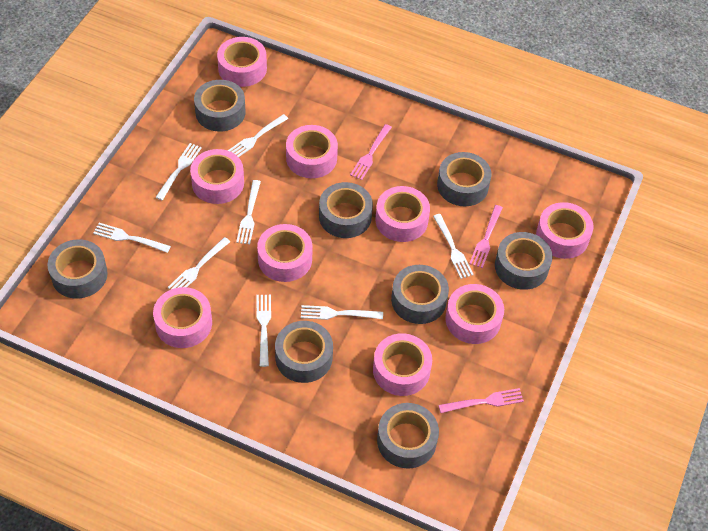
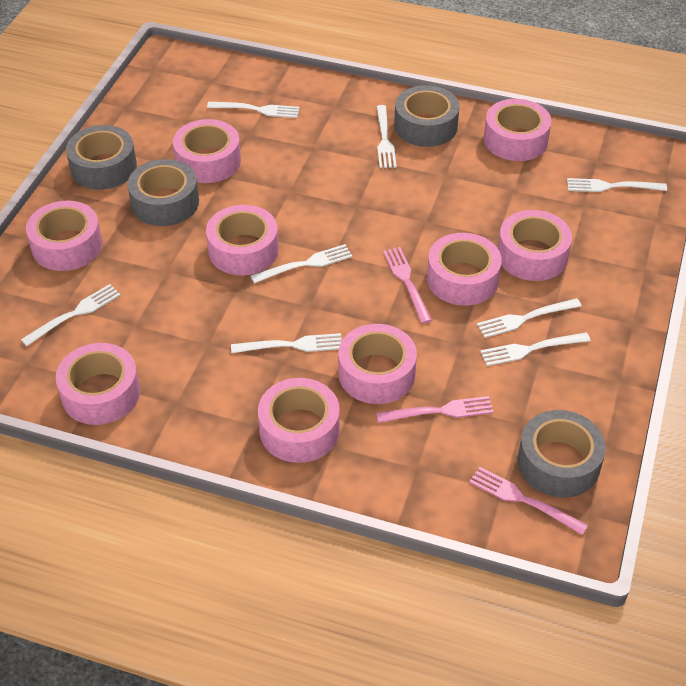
grey tape: [47,239,108,299] [194,80,245,131] [275,321,333,383] [319,182,373,238] [377,403,439,469] [391,265,449,324] [437,152,491,206] [495,232,553,290] = 8 -> [66,125,137,190] [127,159,199,226] [394,85,460,147] [518,410,606,498] = 4

